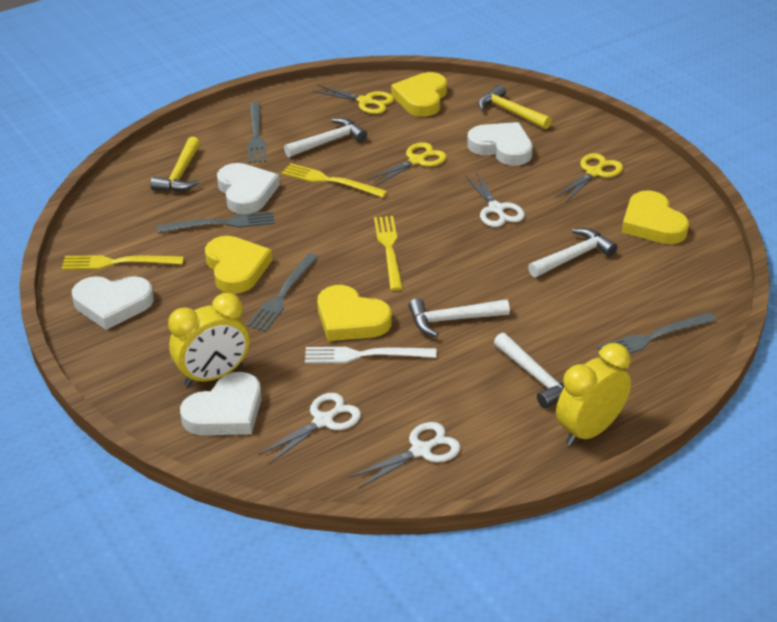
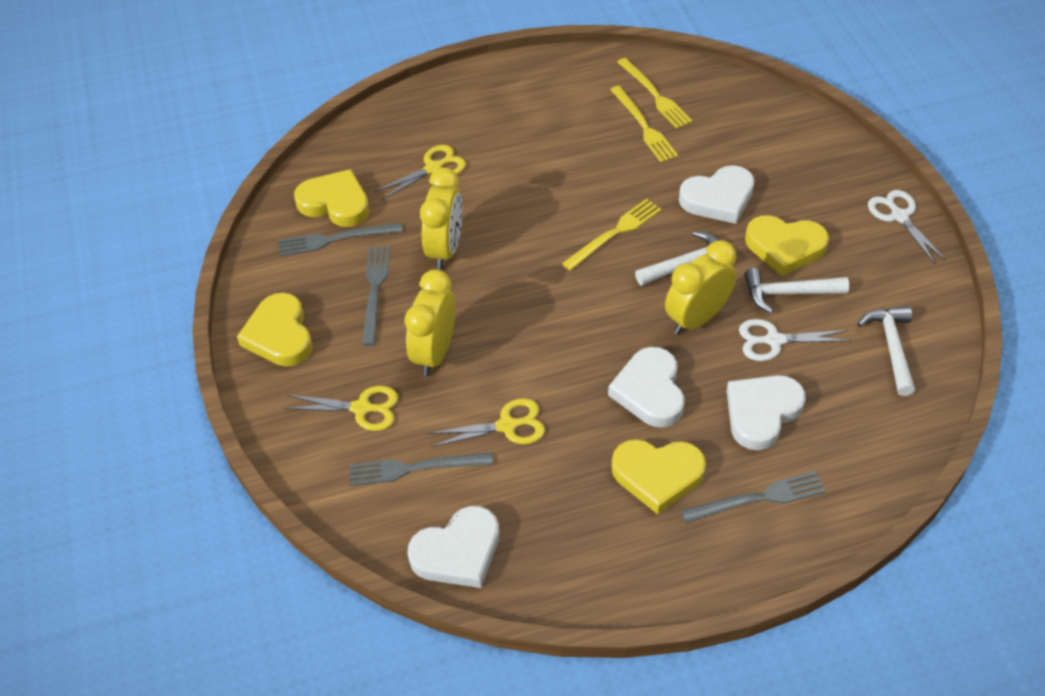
white fork: [305,347,437,363] = 1 -> none = 0
white hammer: [284,118,367,157] [409,298,510,337] [494,333,564,408] [528,228,617,277] = 4 -> [635,231,718,286] [744,268,849,314] [857,306,915,396] = 3
white scissors: [258,393,361,465] [350,422,461,489] [465,172,525,227] = 3 -> [739,319,851,361] [868,190,947,264] = 2
yellow clock: [168,293,249,386] [556,343,631,446] = 2 -> [405,269,455,376] [420,167,462,270] [665,240,737,335] = 3
yellow hammer: [150,137,200,192] [478,85,552,129] = 2 -> none = 0

